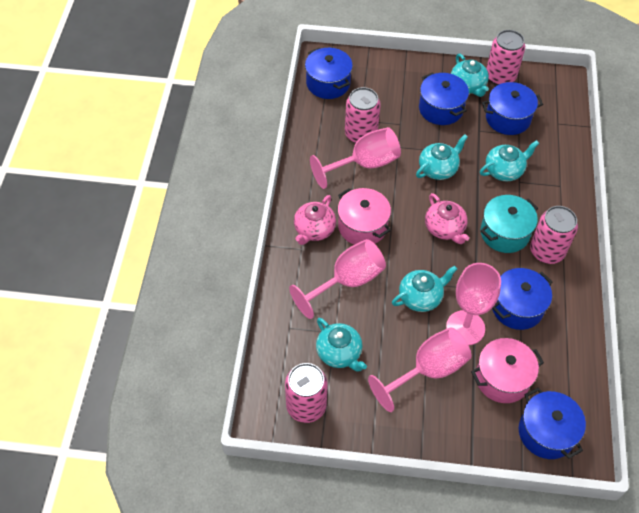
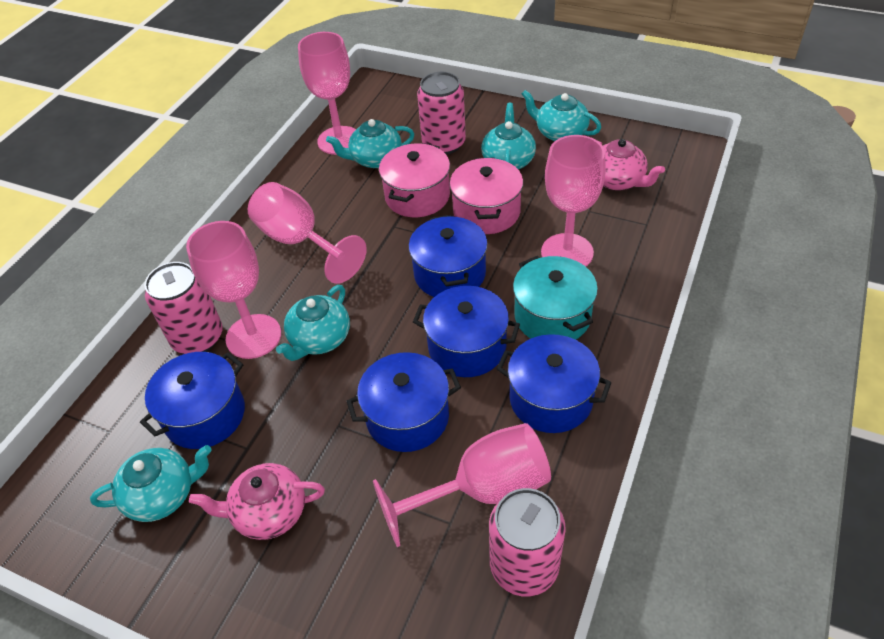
pink can: [285,363,328,423] [345,87,381,143] [486,30,525,85] [530,206,578,264] = 4 -> [144,262,223,354] [417,72,466,155] [489,488,566,597] = 3
pink goblet: [289,239,386,319] [310,127,401,189] [368,327,471,412] [446,263,501,345] = 4 -> [186,221,281,359] [248,182,367,284] [298,32,356,155] [373,423,551,547] [541,135,606,266] = 5

